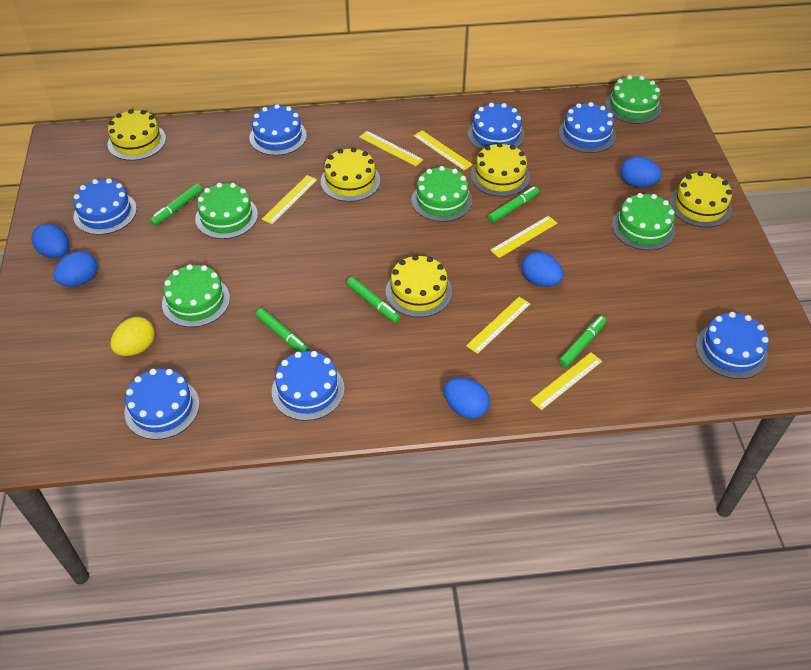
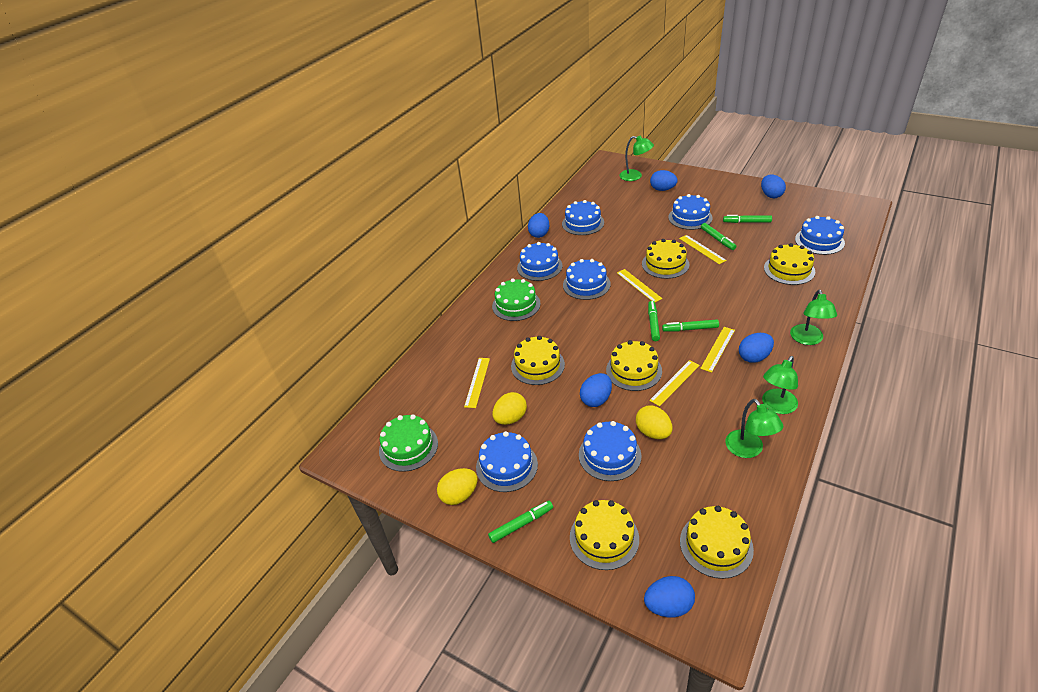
blue egg: [31,224,69,258] [54,251,98,287] [444,378,490,419] [522,252,563,287] [620,156,662,187] = 5 -> [528,213,549,238] [580,373,612,407] [644,576,695,617] [650,170,678,191] [739,333,774,363] [761,175,786,198] = 6
green cake: [162,264,230,327] [195,183,258,239] [412,166,473,222] [605,75,661,124] [612,193,676,250] = 5 -> [379,414,438,472] [492,278,540,321] = 2
green lamp: none = 0 -> [619,136,654,181] [725,399,783,458] [762,356,798,414] [790,290,837,345] = 4
yellow cake: [108,109,166,161] [321,147,380,202] [386,255,452,317] [470,143,530,197] [669,171,732,227] = 5 -> [511,336,565,385] [570,500,639,570] [606,340,662,391] [642,239,689,279] [680,506,754,579] [764,243,815,285] = 6
yellow egg: [110,317,155,356] = 1 -> [437,468,477,505] [493,392,527,425] [636,405,673,439] = 3
yellow ruler: [262,175,317,224] [359,131,423,166] [413,130,473,170] [466,297,530,354] [490,216,557,258] [530,352,602,410] = 6 -> [464,358,490,408] [617,269,662,302] [649,360,700,406] [679,235,727,264] [700,327,735,373] = 5

